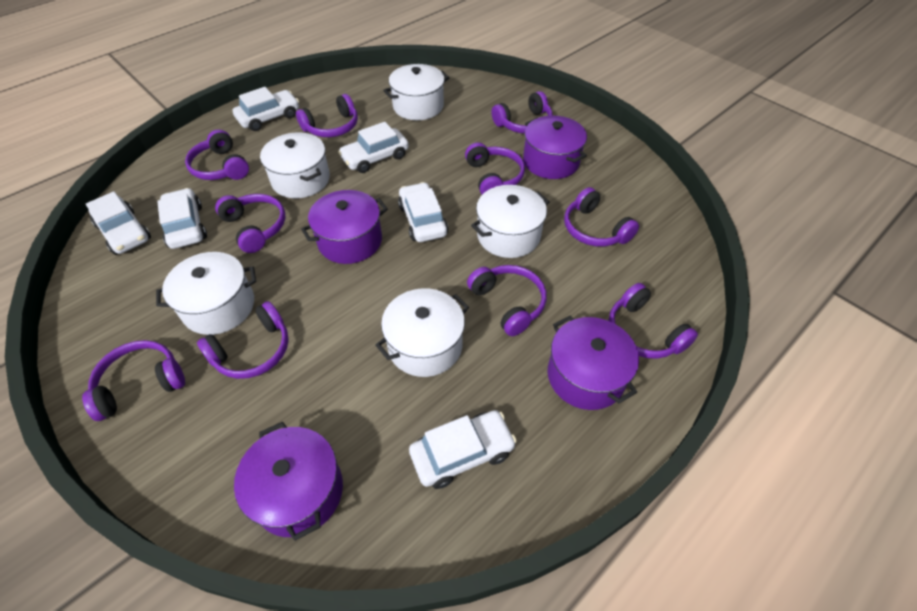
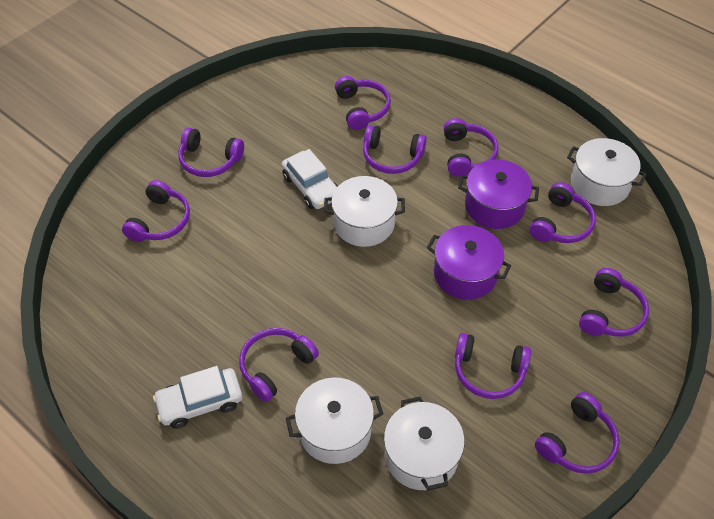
purple pot: [234,422,343,541] [301,190,388,264] [523,116,587,179] [548,316,639,410] = 4 -> [427,225,512,300] [458,159,539,229] = 2
white car: [86,191,151,255] [157,188,207,249] [233,87,299,131] [338,122,409,173] [398,182,448,242] [409,410,517,489] = 6 -> [153,366,242,428] [282,149,338,209] = 2
white pot: [156,252,256,335] [260,133,330,198] [376,288,469,377] [383,64,450,120] [471,185,550,258] = 5 -> [286,377,383,464] [324,176,405,247] [384,397,465,491] [567,138,647,206] = 4

